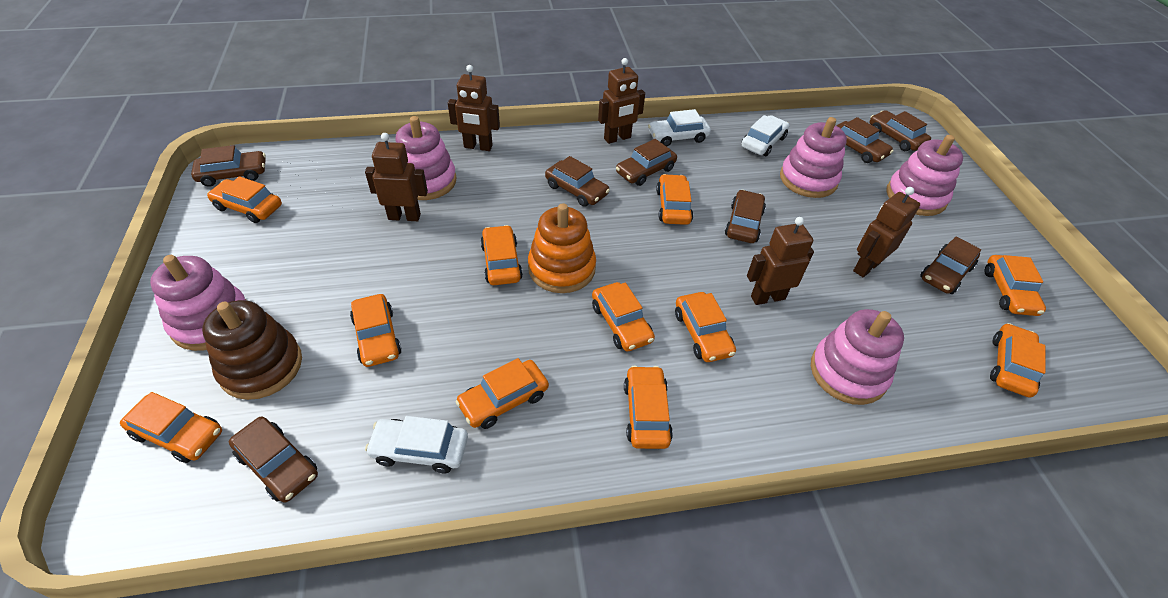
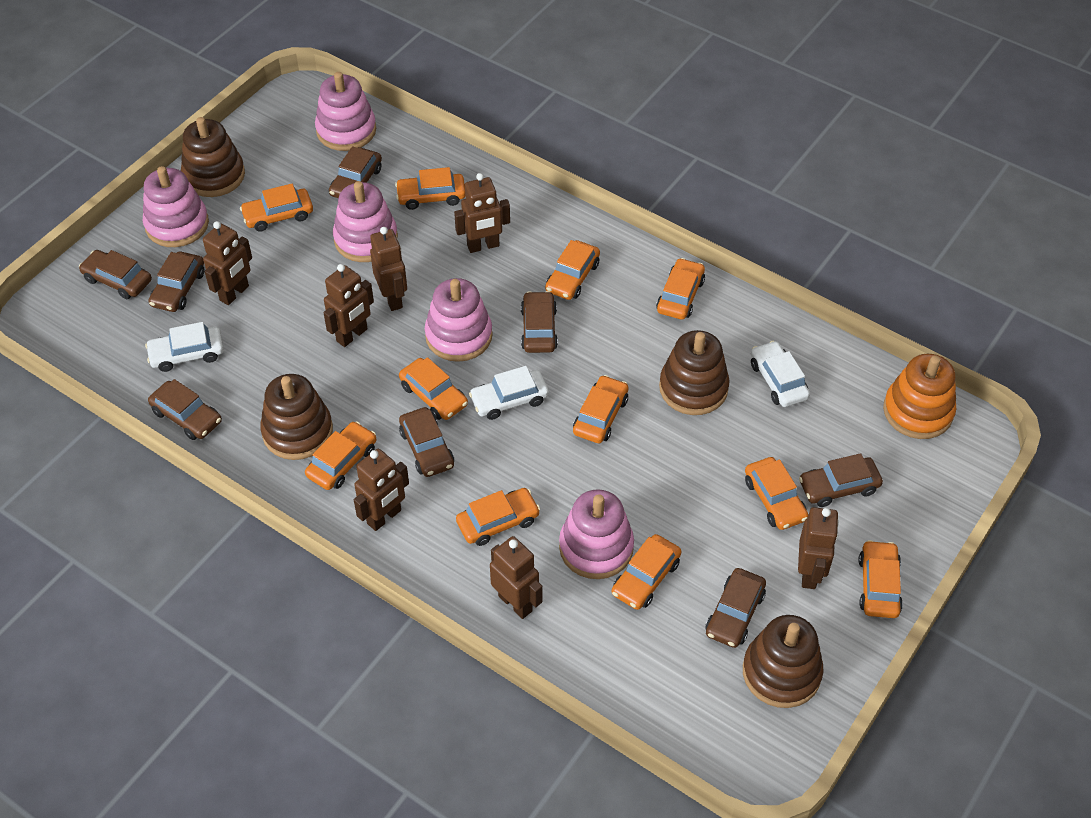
brown robot: [365,133,428,221] [448,65,500,151] [598,58,645,144] [747,217,814,305] [853,187,920,277] = 5 -> [203,221,252,305] [324,264,374,347] [354,449,409,531] [370,227,407,311] [454,173,510,253] [490,536,543,619] [798,507,839,589] = 7
brown stacking toy: [202,300,302,400] = 1 -> [181,117,245,197] [260,374,333,460] [659,330,730,415] [743,615,824,708] = 4

